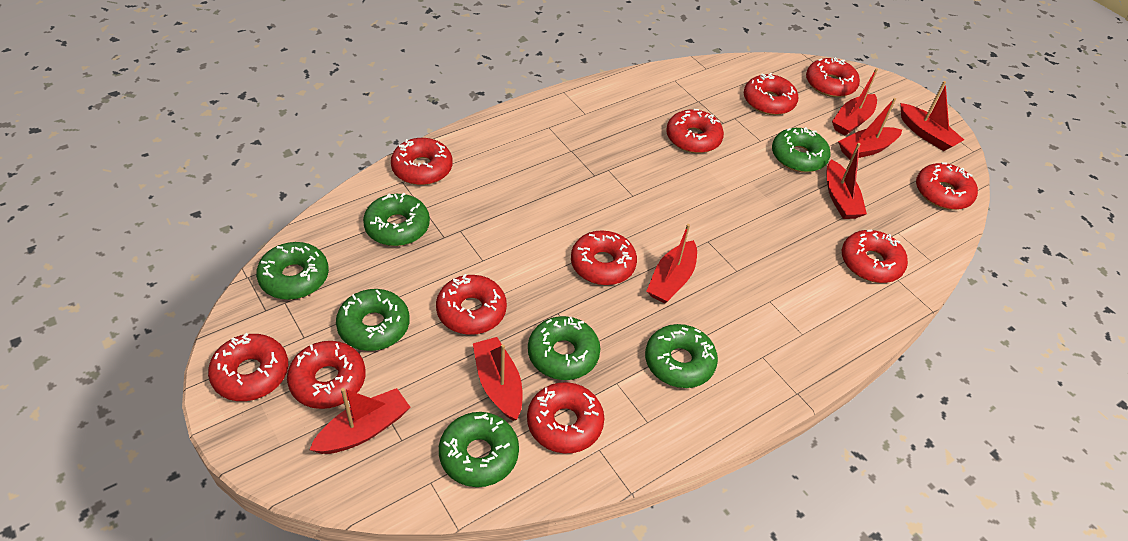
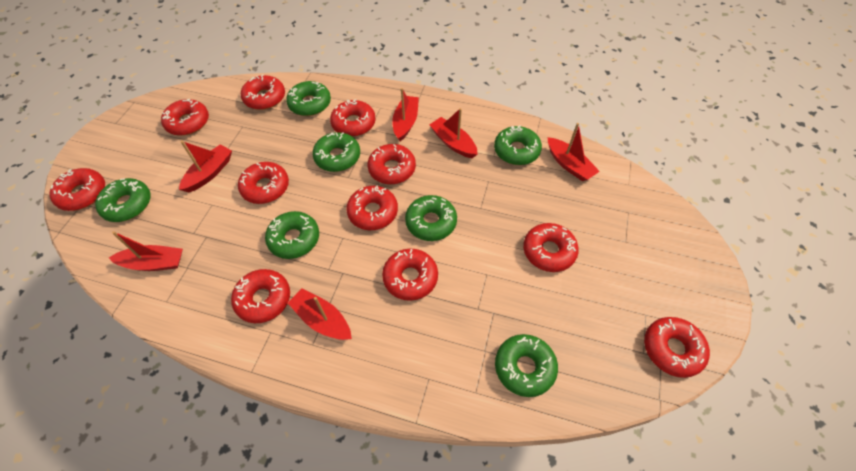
red boat: [309,388,410,454] [473,337,522,421] [646,224,697,303] [826,143,867,219] [832,68,878,136] [838,98,902,160] [900,81,964,151] = 7 -> [109,231,183,271] [179,141,232,192] [288,289,352,340] [392,88,419,141] [429,108,478,158] [548,123,600,181] = 6

